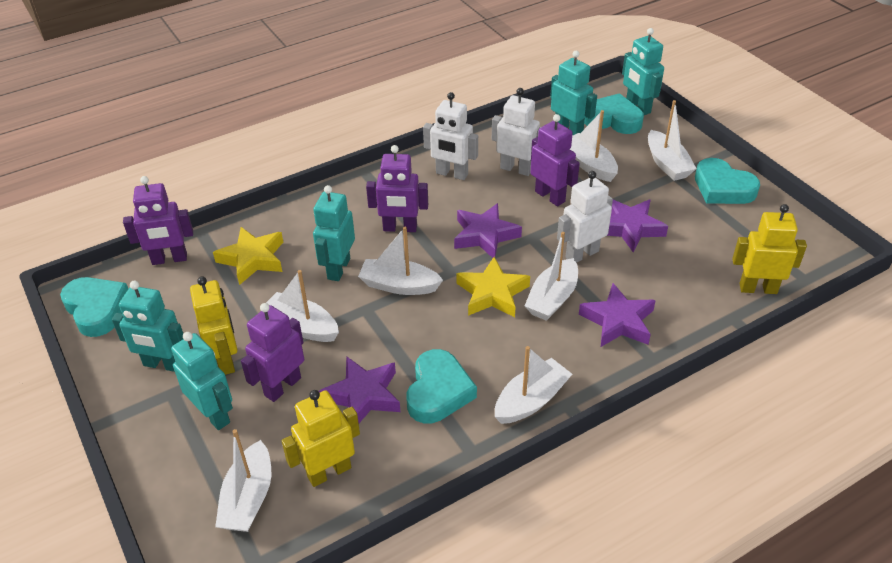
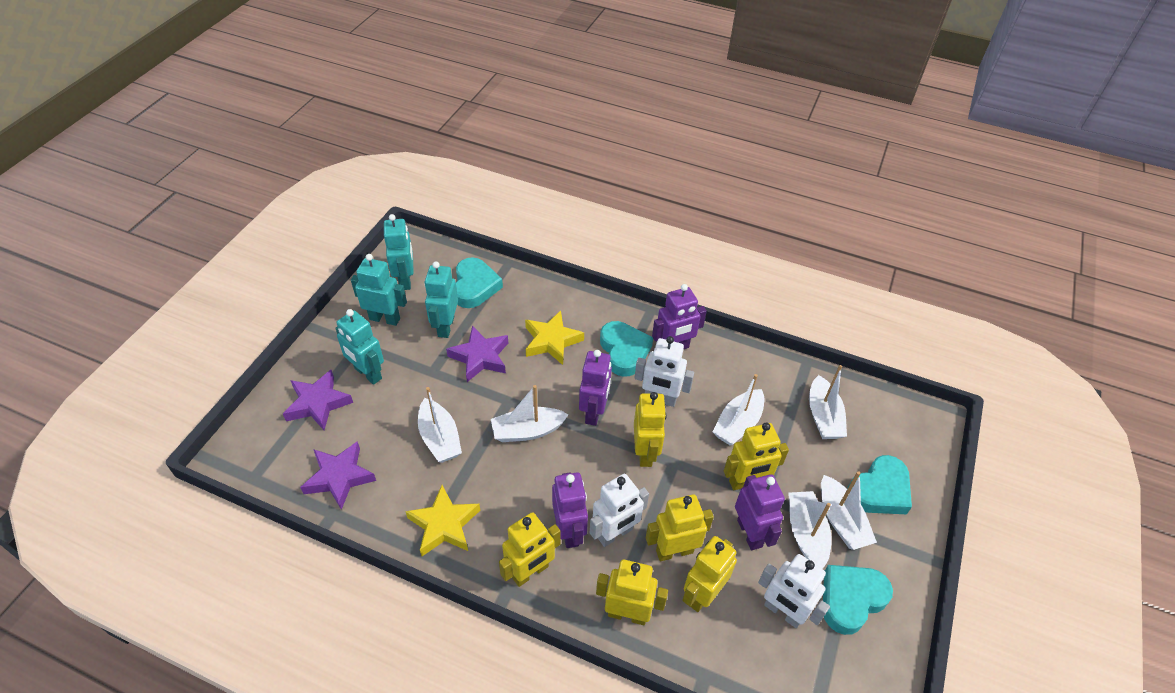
purple star: [319,356,400,423] [454,203,522,258] [579,283,656,347] [607,199,668,253] = 4 -> [283,370,353,430] [300,441,376,510] [446,326,508,382] = 3
turquoise robot: [112,281,183,372] [171,332,233,430] [313,185,355,281] [550,51,597,135] [622,28,664,115] = 5 -> [335,309,384,385] [351,254,407,326] [384,214,414,290] [424,261,458,338] = 4
white boat: [215,429,271,532] [266,270,339,342] [358,227,443,295] [495,346,572,424] [525,232,578,321] [570,110,618,182] [648,100,697,181] = 7 -> [418,387,462,463] [491,385,569,442] [712,374,764,445] [788,491,832,569] [809,365,847,439] [821,471,877,550] = 6
yellow robot: [190,277,238,375] [282,390,360,487] [732,204,807,294] = 3 -> [499,512,561,587] [596,560,668,625] [634,392,667,467] [646,494,714,561] [682,536,737,612] [724,422,789,490] = 6

